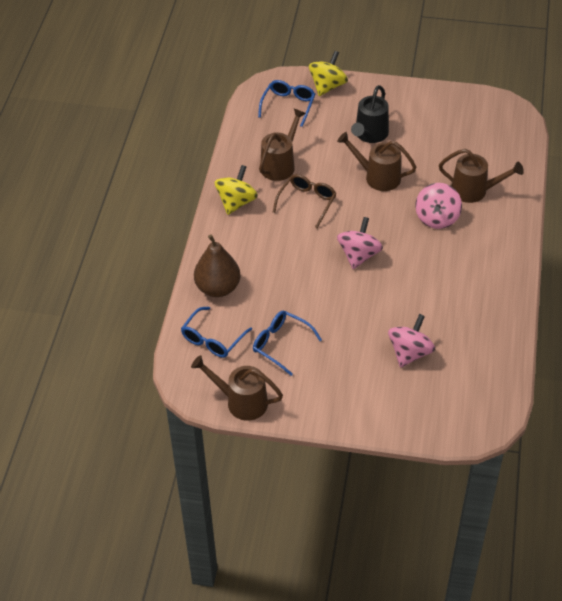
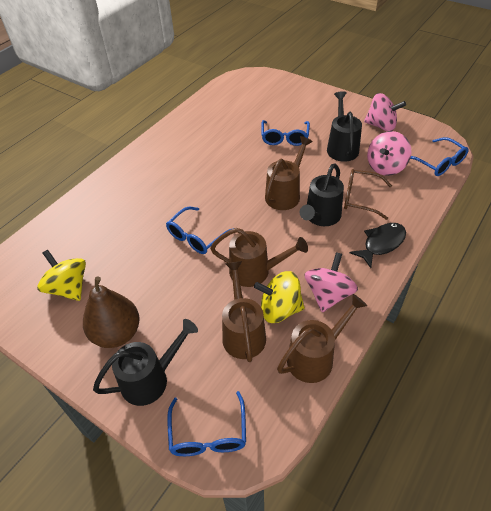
black fish: none = 0 -> [349,223,406,268] = 1
black watering can: [351,85,389,143] = 1 -> [93,319,198,406] [300,163,344,226] [327,91,362,162] = 3
blue glasses: [181,307,252,358] [253,311,322,376] [258,80,315,127] = 3 -> [166,207,234,254] [167,391,246,456] [261,120,310,146] [410,137,469,176] = 4

